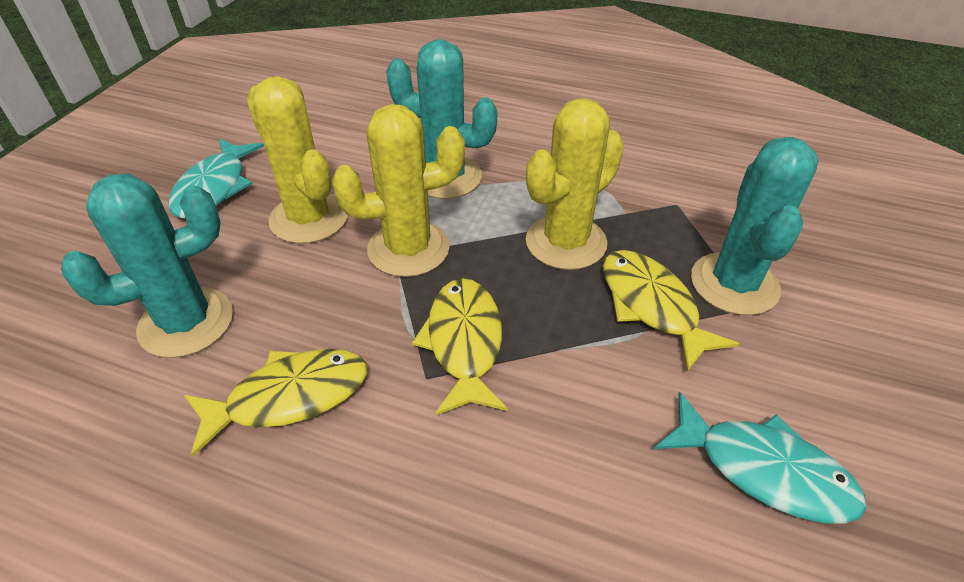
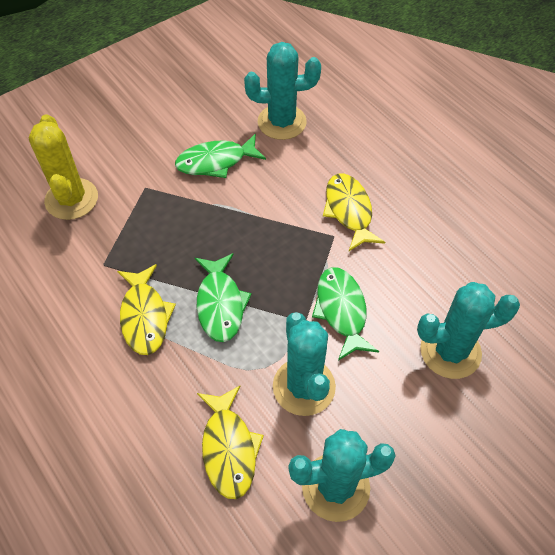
green fish: none = 0 -> [175,134,266,178] [195,253,252,342] [312,267,379,361] = 3
turquoise cactus: [61,174,233,358] [386,39,498,199] [691,137,818,315] = 3 -> [244,42,321,140] [273,312,336,416] [288,429,396,522] [417,282,520,379] = 4
turquoise fish: [169,138,264,219] [654,392,867,524] = 2 -> none = 0
yellow cactus: [247,76,348,244] [332,104,465,277] [526,98,624,270] = 3 -> [29,114,98,220] = 1

